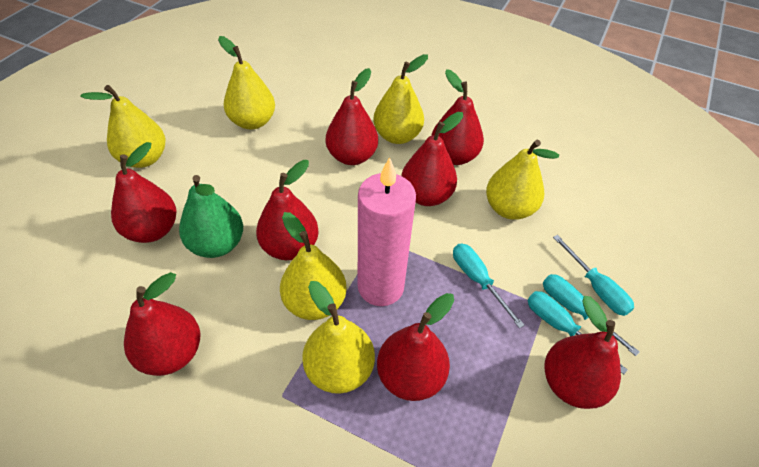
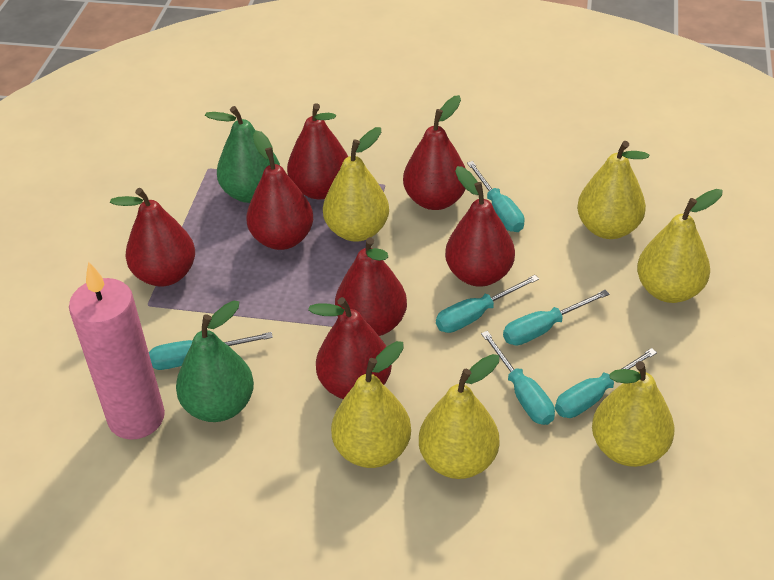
green pear: [179,175,243,258] = 1 -> [176,300,254,422] [205,106,280,203] = 2
red pear: [111,142,177,243] [124,272,200,376] [256,160,319,260] [326,68,378,165] [377,293,454,401] [402,112,463,206] [431,69,484,165] [544,296,621,409] = 8 -> [110,188,195,287] [246,130,313,250] [287,103,348,199] [308,297,392,399] [335,237,407,336] [403,95,466,210] [445,166,515,287] = 7
turquoise screwdriver: [453,244,525,328] [528,291,628,375] [543,274,640,356] [553,235,634,316] = 4 -> [149,332,273,370] [436,275,539,333] [467,161,525,232] [481,331,555,425] [503,290,609,346] [555,348,657,418] = 6

